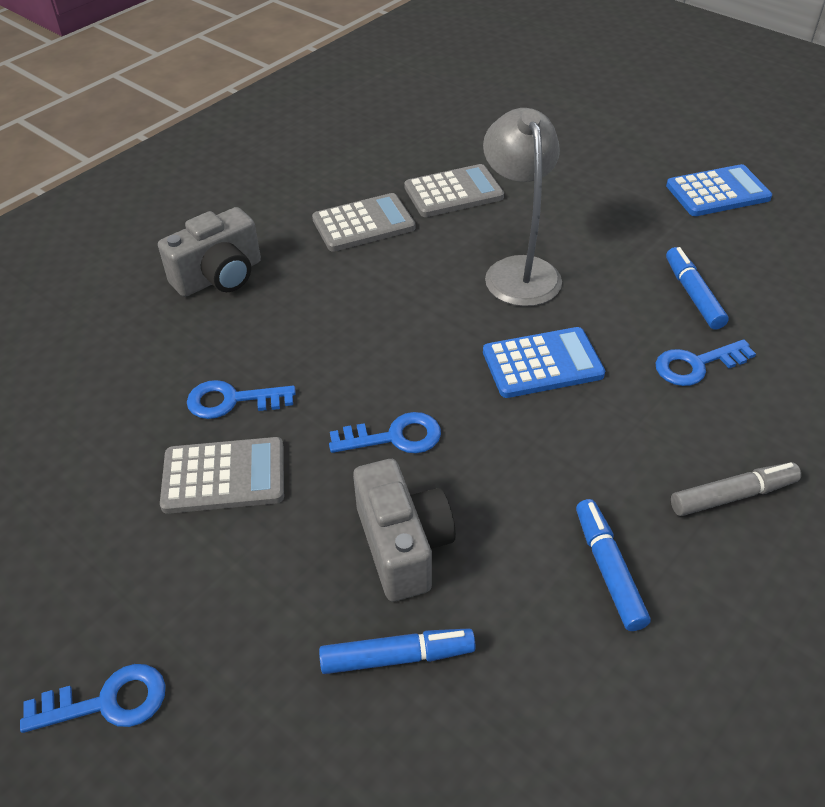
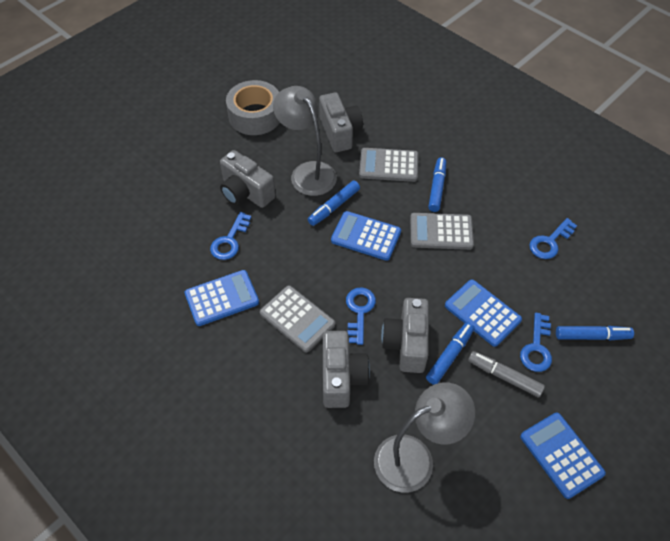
blue calculator: [483,327,605,398] [666,164,772,216] = 2 -> [185,270,259,326] [331,211,401,261] [445,279,522,347] [520,413,606,499] = 4
blue marker: [319,628,476,674] [576,499,650,631] [666,247,729,329] = 3 -> [308,181,360,226] [426,322,475,385] [428,157,446,212] [556,326,634,340] = 4
grey camera: [158,207,261,297] [353,459,456,601] = 2 -> [220,150,276,208] [319,93,363,152] [323,331,370,408] [381,298,429,373] = 4
grey lamp: [483,108,562,306] = 1 -> [273,86,337,196] [374,383,475,493] = 2
grey tape: none = 0 -> [226,80,280,135] = 1

